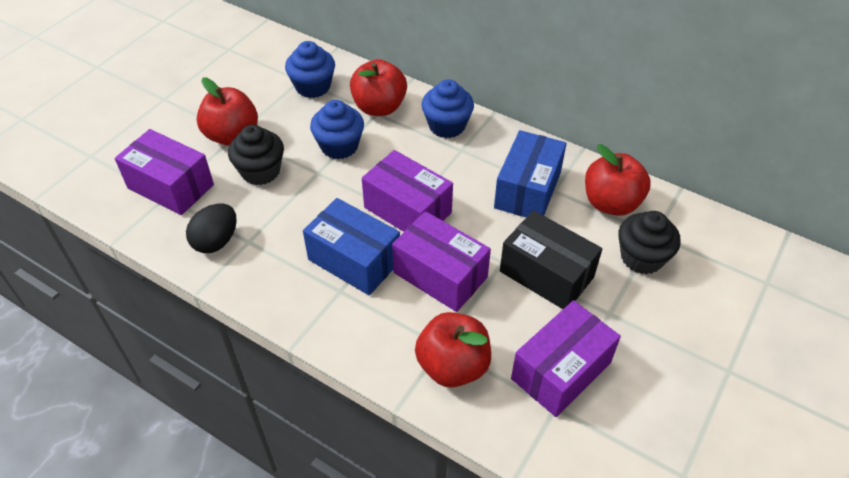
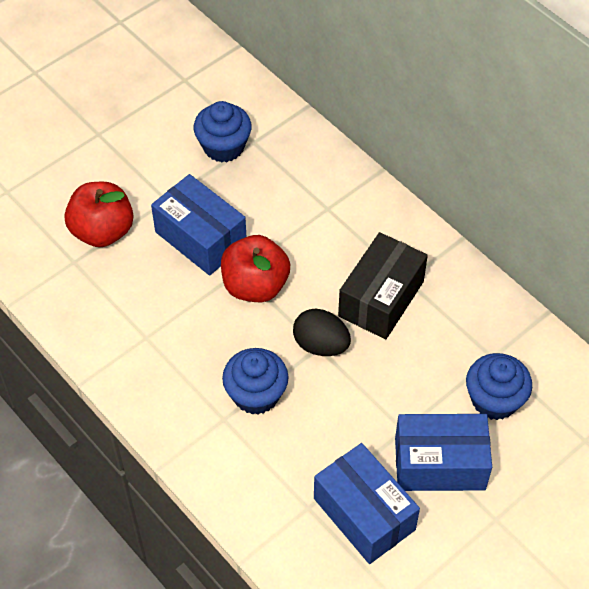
black cupcake: [228,125,284,185] [618,211,681,274] = 2 -> none = 0
blue box: [303,198,400,295] [494,130,567,217] = 2 -> [151,174,246,276] [314,443,420,564] [395,414,492,491] = 3
purple box: [115,129,214,215] [362,150,453,232] [392,211,491,312] [511,300,621,417] = 4 -> none = 0
red apple: [197,77,258,146] [350,59,407,116] [415,312,491,387] [585,144,651,216] = 4 -> [65,182,133,247] [221,235,290,302] = 2

